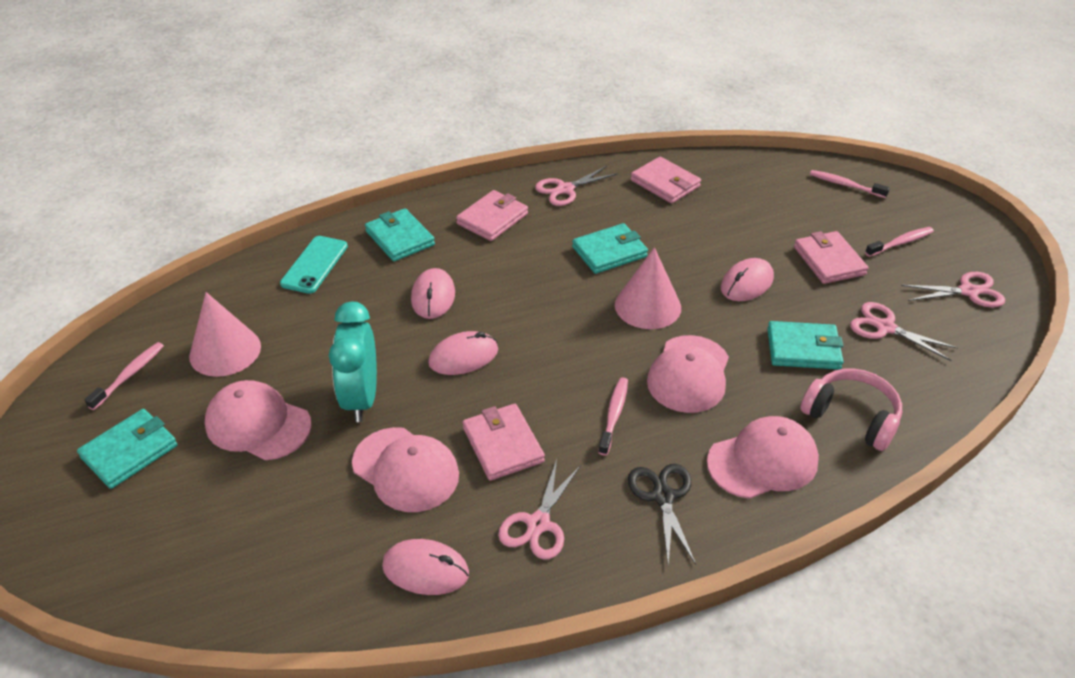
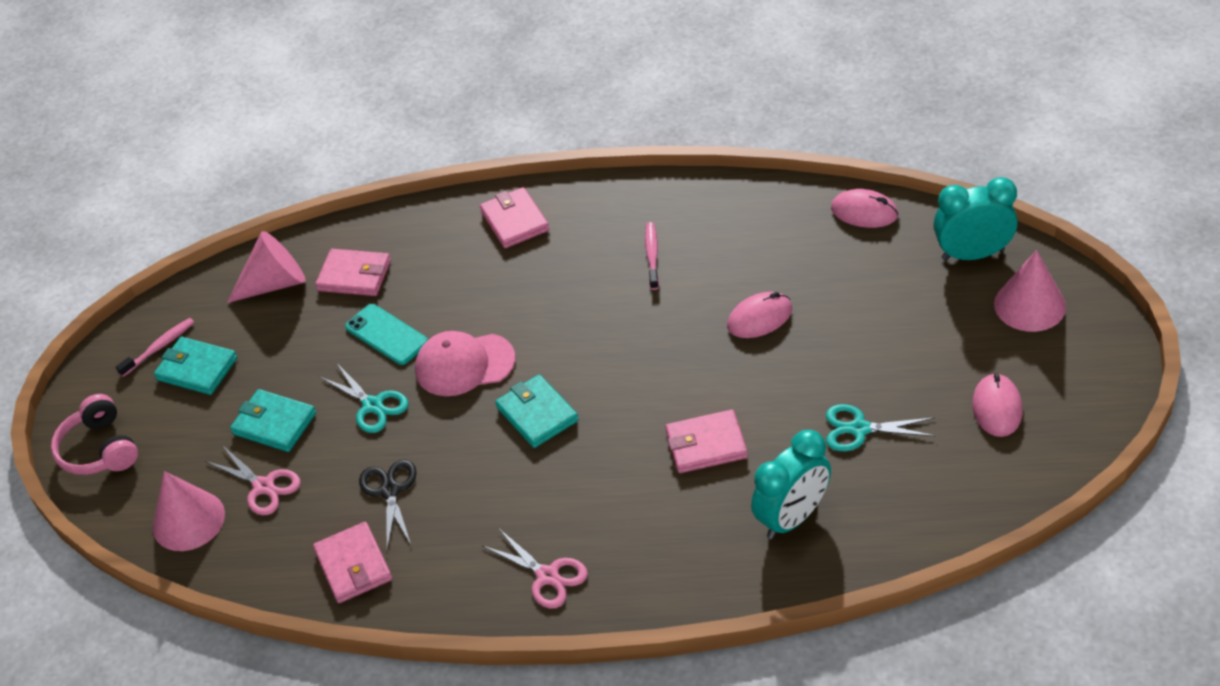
pink cap: [205,380,312,460] [352,427,459,512] [647,335,729,413] [707,416,819,499] = 4 -> [415,331,515,396] = 1
pink cone: [189,292,261,377] [615,248,681,329] = 2 -> [153,471,225,551] [227,231,306,303] [994,250,1066,332] = 3
pink mouse: [382,539,469,595] [411,268,455,319] [428,331,498,375] [721,258,774,301] = 4 -> [727,292,792,338] [831,189,899,228] [972,373,1023,437] = 3
pink scissors: [498,459,581,560] [535,166,618,206] [850,302,958,361] [901,272,1005,308] = 4 -> [205,445,301,515] [483,529,588,609] = 2
pink toothbrush: [85,342,164,410] [598,377,628,456] [810,170,890,198] [865,227,934,257] = 4 -> [116,318,194,377] [645,222,659,290] = 2
turquoise clock: [329,302,377,422] = 1 -> [751,430,831,539] [933,177,1018,261] = 2
turquoise scissors: none = 0 -> [320,362,408,433] [826,404,936,451] = 2
turquoise wallet: [77,409,177,489] [365,208,435,261] [572,223,648,274] [767,321,843,369] = 4 -> [154,337,237,395] [230,389,316,452] [495,374,579,448] = 3

